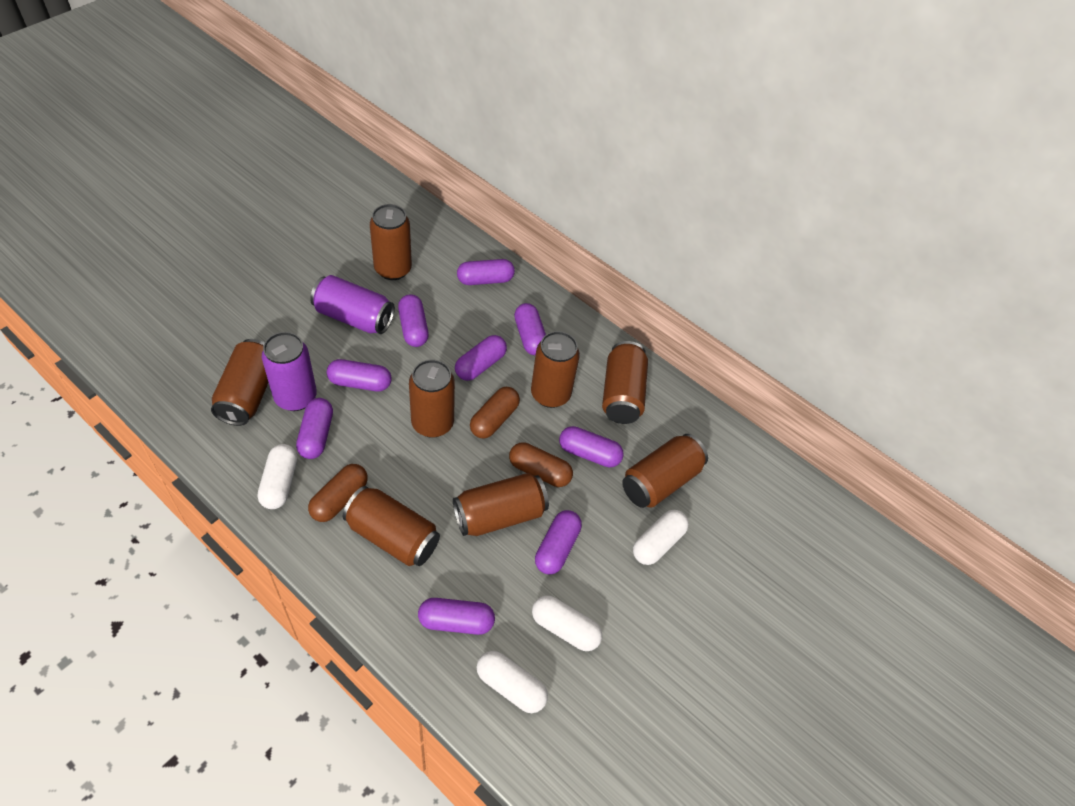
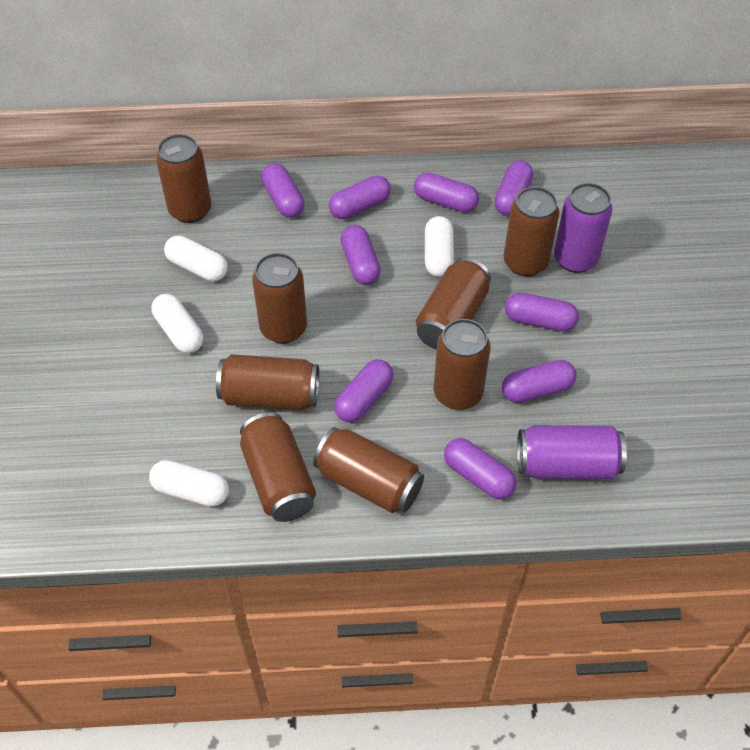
brown capsule: [308,464,368,522] [470,387,520,438] [509,442,573,487] = 3 -> none = 0

